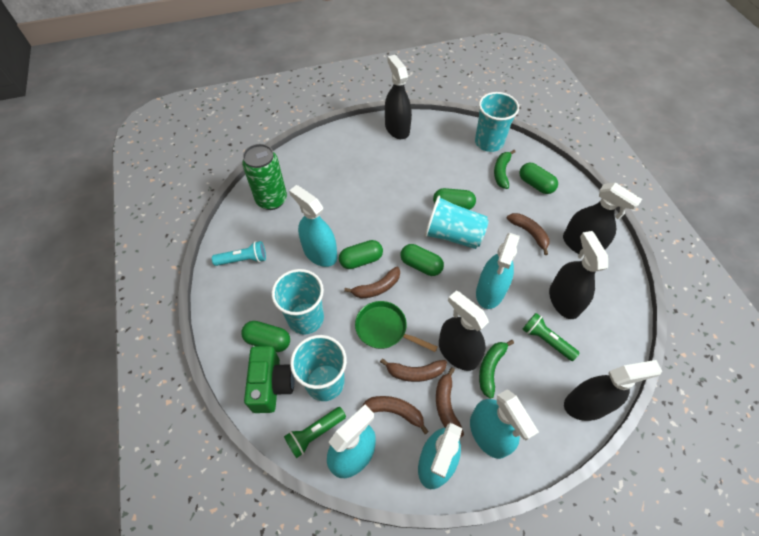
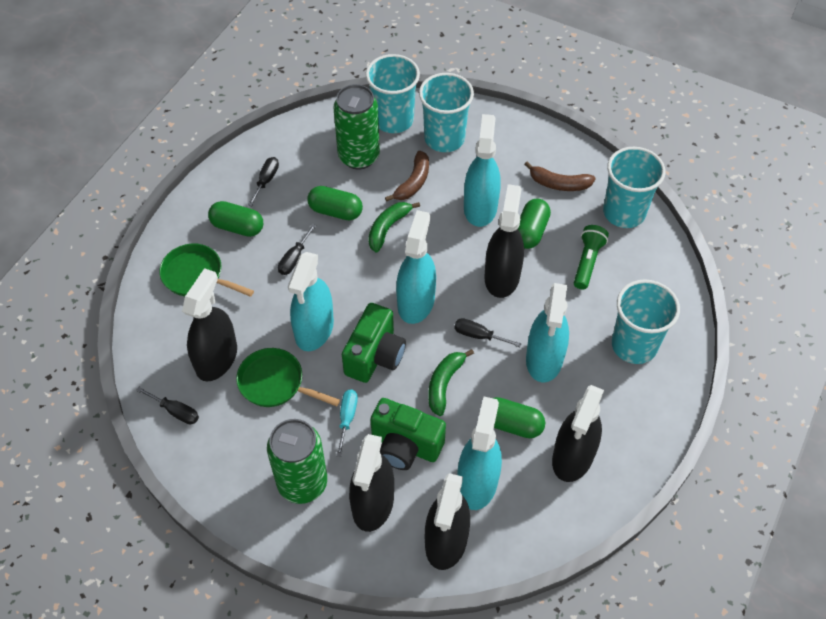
black screwdriver: none = 0 -> [136,387,199,424] [248,157,279,206] [278,224,316,275] [454,318,522,347] = 4
brown banana: [344,267,400,298] [361,396,429,434] [380,358,447,382] [436,367,464,437] [507,213,550,255] = 5 -> [385,150,429,202] [524,162,596,191] = 2
green camera: [244,346,295,413] = 1 -> [342,303,406,383] [371,398,446,470] = 2
green can: [242,144,287,210] = 1 -> [267,419,327,504] [334,84,380,169] = 2
green capsule: [241,321,290,352] [339,240,383,269] [401,244,444,276] [433,188,476,210] [519,163,558,194] = 5 -> [208,201,263,237] [307,186,363,220] [494,397,545,438] [518,199,551,249] = 4
green flashlight: [284,407,346,458] [522,313,579,361] = 2 -> [574,225,609,290] = 1
green pan: [355,301,438,352] = 1 -> [159,244,254,297] [236,348,340,407] = 2
turquoise flashlight: [212,241,266,266] = 1 -> none = 0
turquoise screwdriver: none = 0 -> [336,389,358,457] = 1

